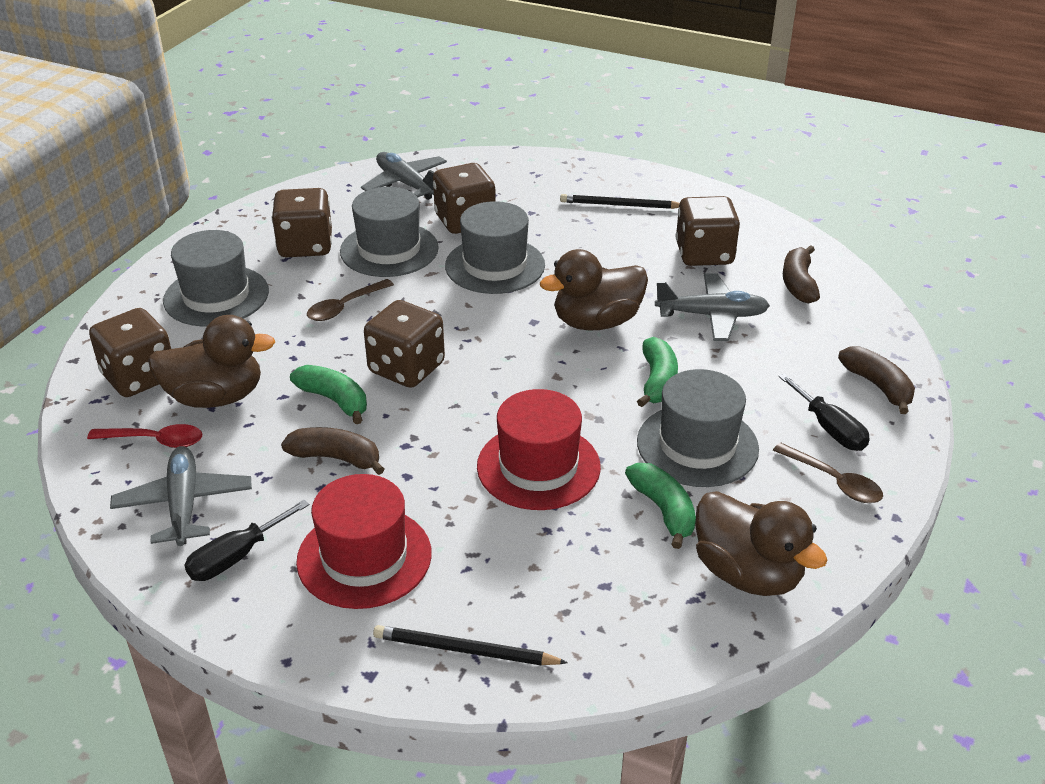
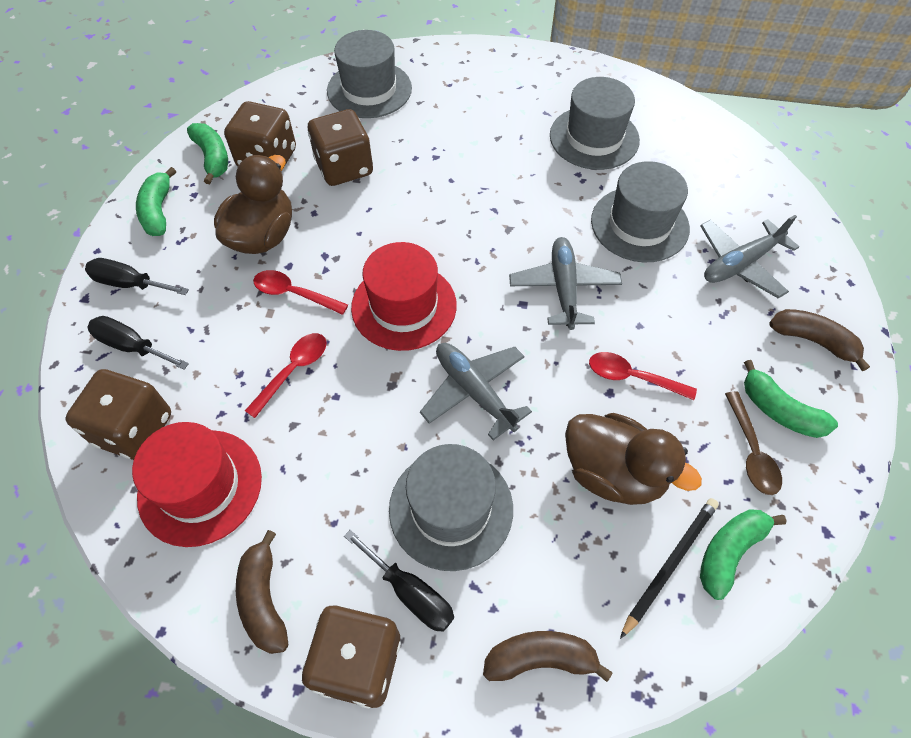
black pencil: [373,625,568,666] [560,194,680,209] = 2 -> [620,498,719,639] = 1
black screwdriver: [184,500,310,581] [778,373,870,451] = 2 -> [85,258,189,295] [87,316,189,370] [344,530,454,632] = 3
brown dice: [89,308,171,397] [272,188,332,257] [364,300,445,388] [433,163,496,234] [676,196,740,266] = 5 -> [65,369,171,460] [224,101,296,172] [302,605,401,708] [308,109,373,186] = 4
brown duck: [148,315,275,408] [540,249,648,330] [695,491,828,596] = 3 -> [214,155,292,254] [565,413,702,505] = 2
brown spoon: [307,279,394,321] [773,443,883,503] = 2 -> [725,391,782,495] = 1
green banana: [290,365,367,424] [625,463,696,549] [637,337,678,407] = 3 -> [136,167,176,236] [187,123,228,184] [700,509,787,600] [744,360,838,438] = 4
red spoon: [87,424,203,448] = 1 -> [245,333,326,418] [253,270,348,315] [589,352,697,400] = 3

